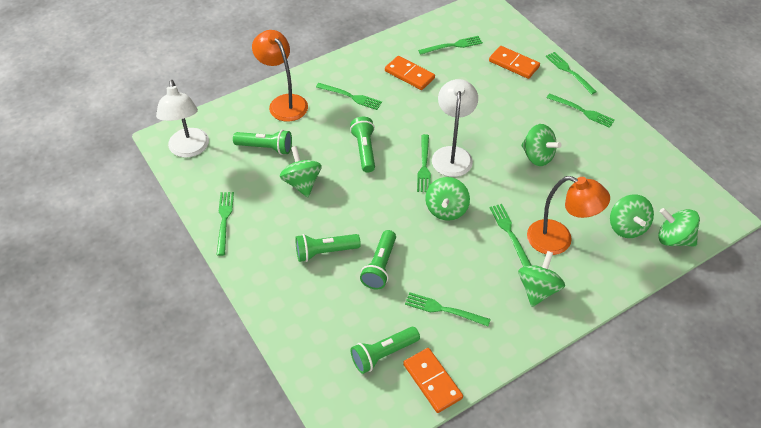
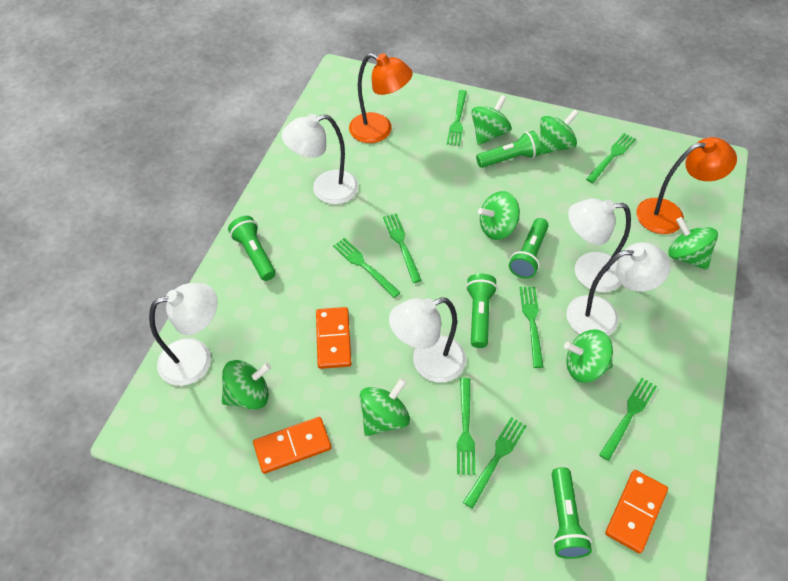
green spinning top: [280,146,322,197] [425,177,470,221] [518,251,565,307] [521,124,562,166] [610,195,654,238] [658,208,700,247] = 6 -> [222,360,271,410] [360,378,410,436] [471,95,512,145] [478,191,520,240] [540,109,579,155] [564,329,613,383] [668,217,718,270] = 7
white lamp: [156,80,209,158] [432,79,478,177] = 2 -> [149,283,218,386] [282,114,359,204] [389,297,466,382] [566,242,671,336] [568,198,631,292] = 5

